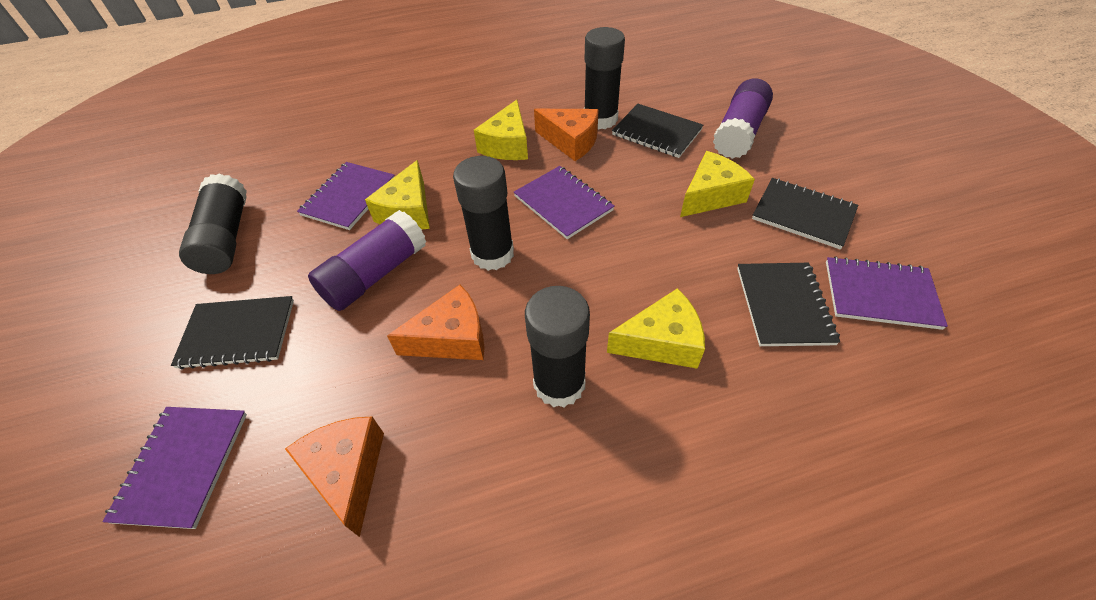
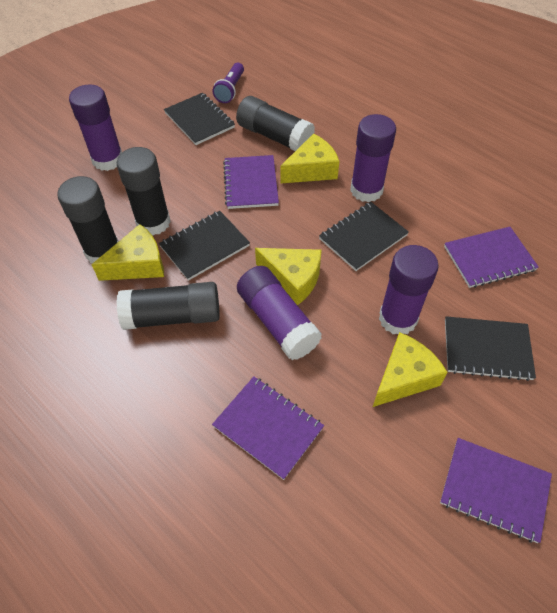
orange cheese: [285,417,384,537] [387,285,485,360] [534,109,599,161] = 3 -> none = 0
purple flashlight: none = 0 -> [212,63,244,103] = 1
purple glue stick: [308,210,426,311] [713,78,773,159] = 2 -> [69,84,122,171] [237,266,322,360] [350,114,396,202] [379,245,439,334] = 4

